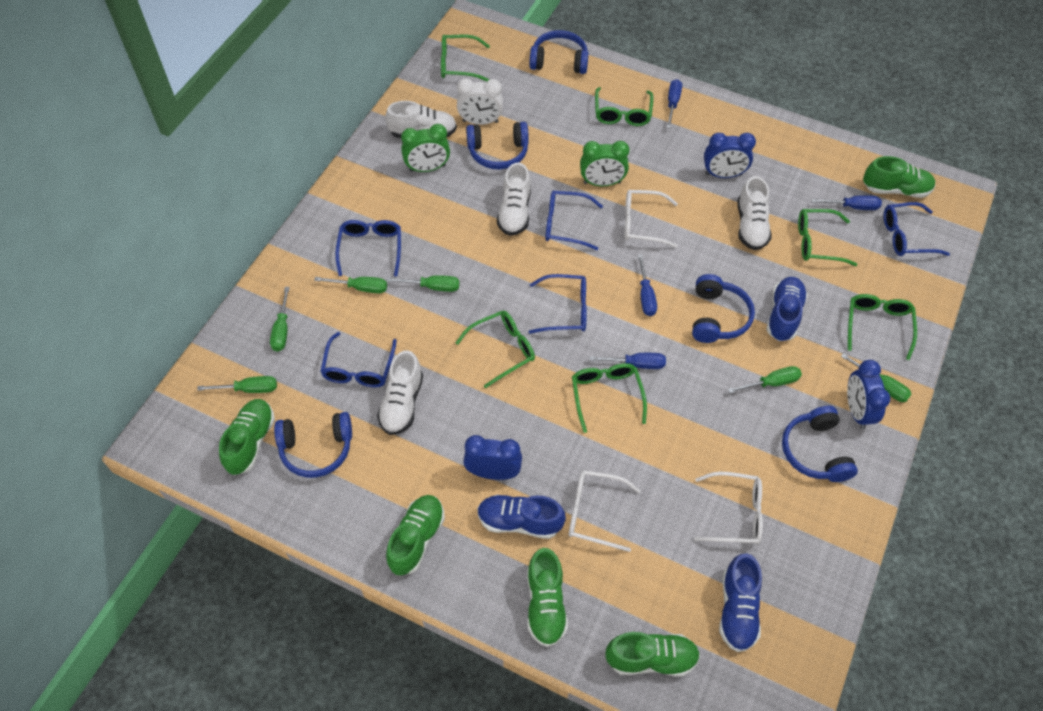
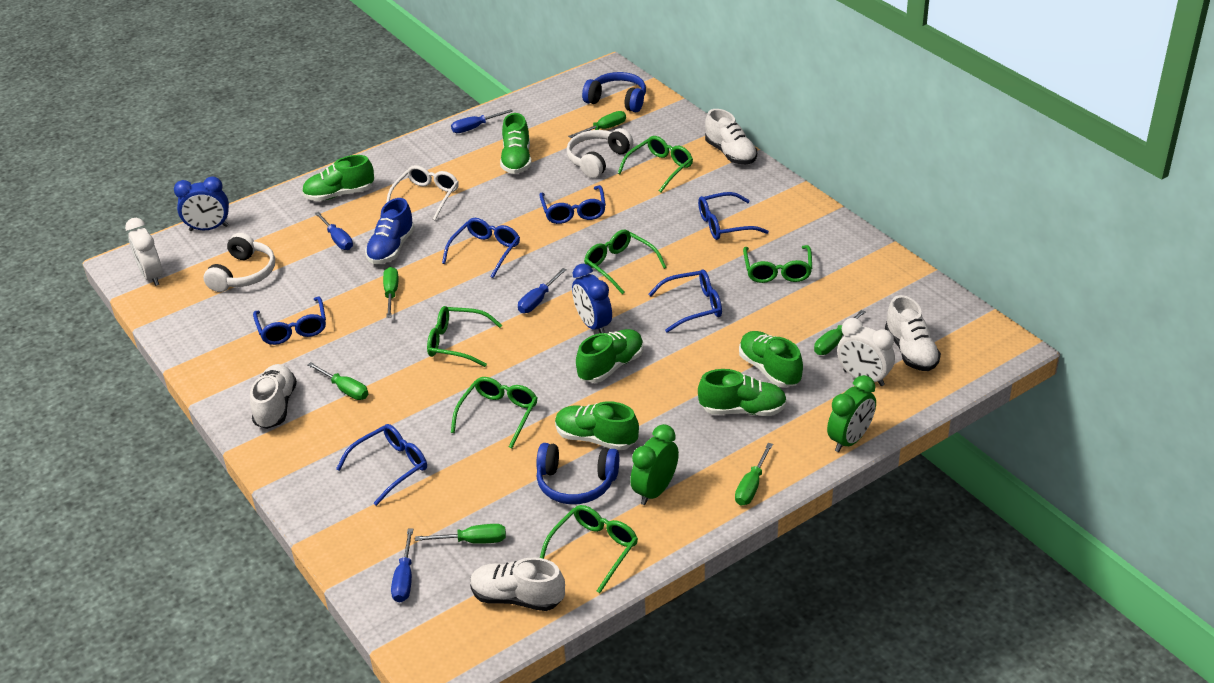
blue clock: [463,435,522,480] [704,133,756,178] [847,360,890,429] = 3 -> [174,176,229,231] [572,264,612,333] = 2
blue glasses: [320,332,397,387] [335,220,401,277] [529,274,587,334] [545,191,603,250] [884,202,950,256] = 5 -> [253,297,326,345] [336,424,427,506] [442,218,520,278] [539,185,606,224] [648,269,722,333] [698,192,769,240] = 6
blue headphones: [274,412,352,478] [466,122,529,169] [529,30,589,74] [692,274,755,343] [782,406,858,482] = 5 -> [536,443,619,504] [582,72,646,112] = 2
blue shoe: [477,495,566,539] [719,553,762,652] [766,277,808,341] = 3 -> [365,198,415,264] = 1
green shoe: [219,399,275,475] [386,495,445,575] [527,548,568,647] [605,632,700,677] [863,156,935,198] = 5 -> [302,155,374,201] [500,113,532,174] [555,401,639,450] [576,329,643,383] [698,369,787,416] [739,331,803,387] = 6
white clock: [457,78,503,125] = 1 -> [125,218,162,286] [837,318,895,386] = 2
white glasses: [569,470,641,552] [624,190,678,248] [694,472,763,544] = 3 -> [386,165,459,221] = 1
white headphones: none = 0 -> [203,233,275,292] [567,128,633,178] = 2

